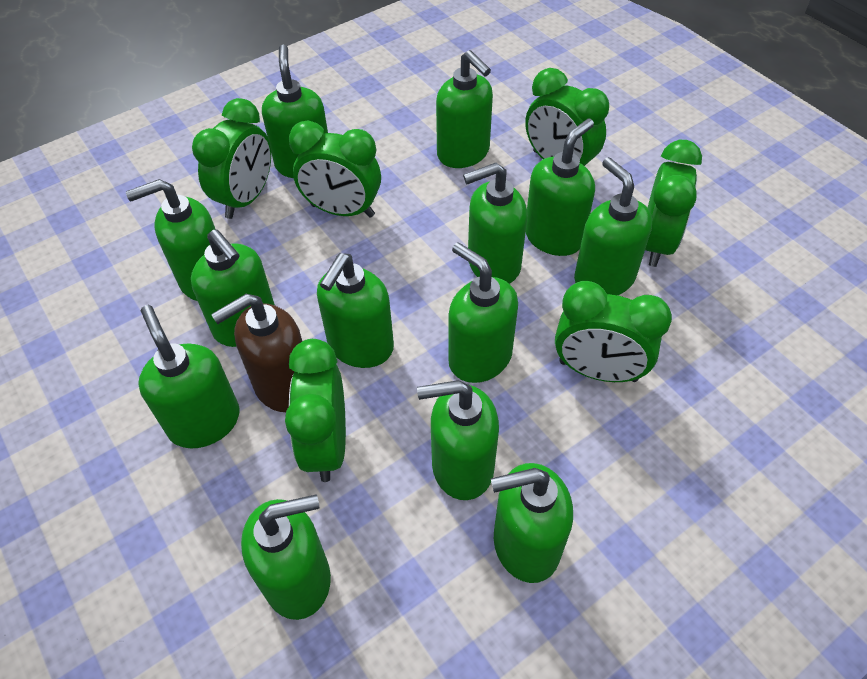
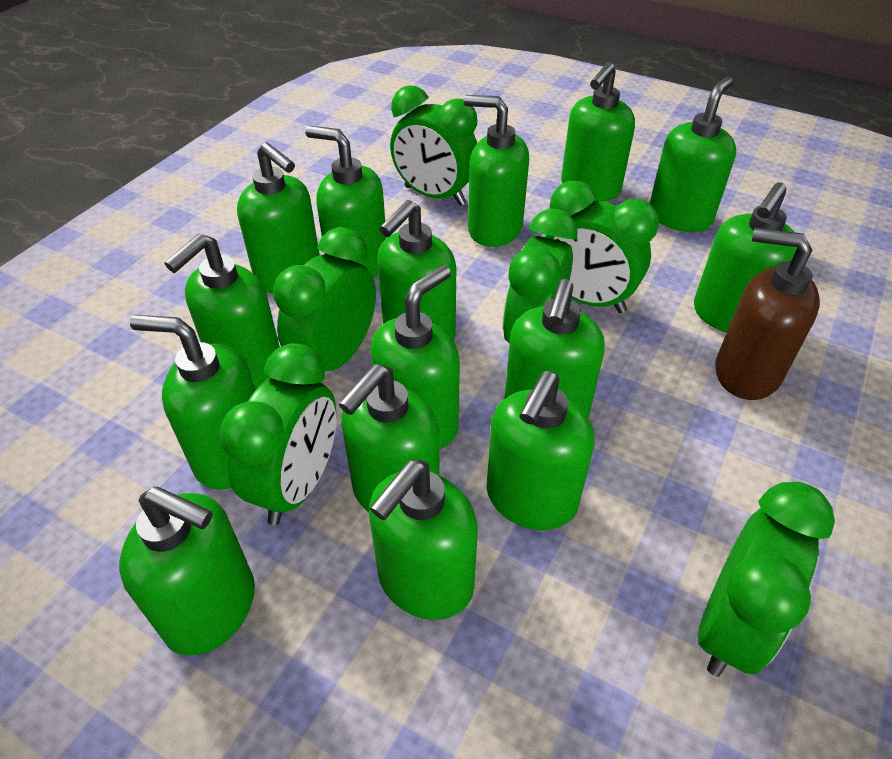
green soap dispenser: [126,179,215,301] [138,305,240,448] [191,229,275,347] [241,494,331,620] [262,44,328,178] [317,253,394,368] [417,380,499,500] [436,50,493,168] [448,242,518,383] [463,163,527,284] [491,463,573,583] [526,119,595,256] [574,157,652,295] = 13 -> [119,487,255,655] [130,315,255,490] [164,233,280,390] [237,142,320,293] [305,126,387,277] [339,364,440,512] [369,460,478,620] [371,265,460,450] [377,200,456,340] [464,95,529,247] [487,371,595,530] [504,279,605,418] [561,62,635,201] [649,77,736,232] [694,183,797,333] = 15

